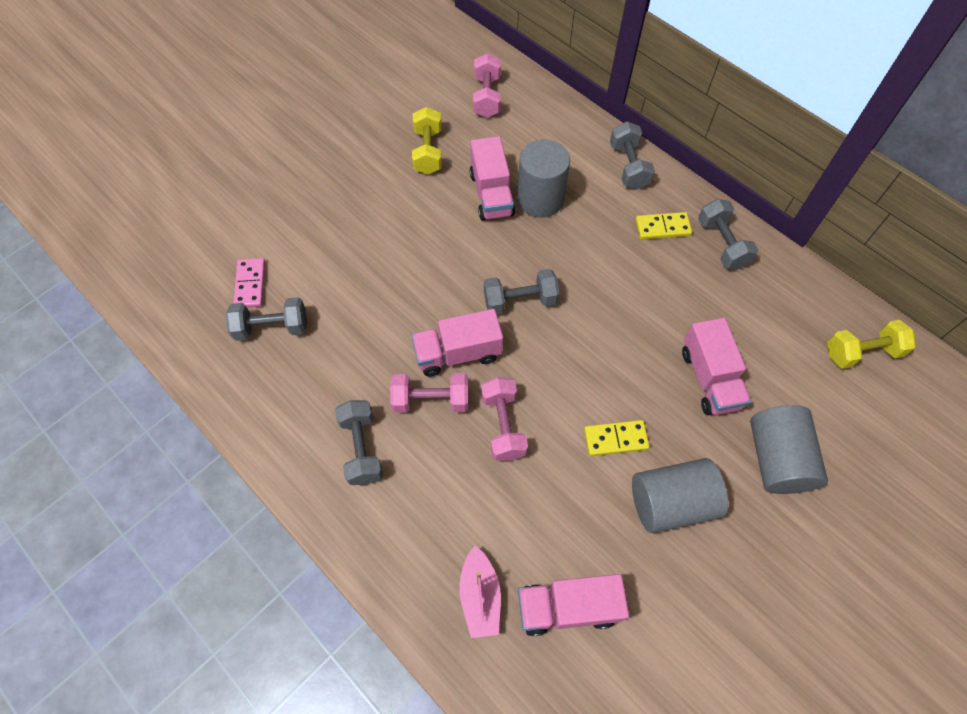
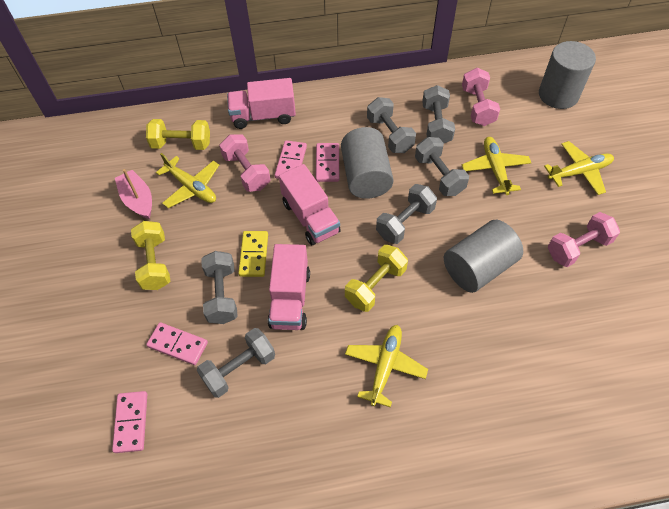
grey dumbbell: [226,297,307,341] [335,400,383,485] [484,269,559,314] [610,122,655,189] [698,199,758,269] = 5 -> [197,328,275,398] [201,251,238,324] [367,97,416,153] [376,184,437,244] [415,137,469,196] [422,85,455,143] = 6
pink domino: [233,258,265,308] = 1 -> [112,391,147,453] [146,322,208,365] [275,140,307,179] [316,143,339,182] = 4
pink truck: [411,309,503,377] [470,136,515,221] [518,574,629,636] [682,318,751,415] = 4 -> [227,78,296,129] [268,244,310,330] [279,164,341,245] = 3
yellow domino: [584,420,650,456] [635,212,692,239] = 2 -> [238,231,268,277] = 1
yellow dumbbell: [412,107,442,174] [827,320,916,369] = 2 -> [131,221,171,290] [146,119,210,150] [345,245,408,312] = 3
yellow plane: none = 0 -> [156,153,219,208] [345,325,428,407] [462,137,531,195] [544,141,614,195] = 4

